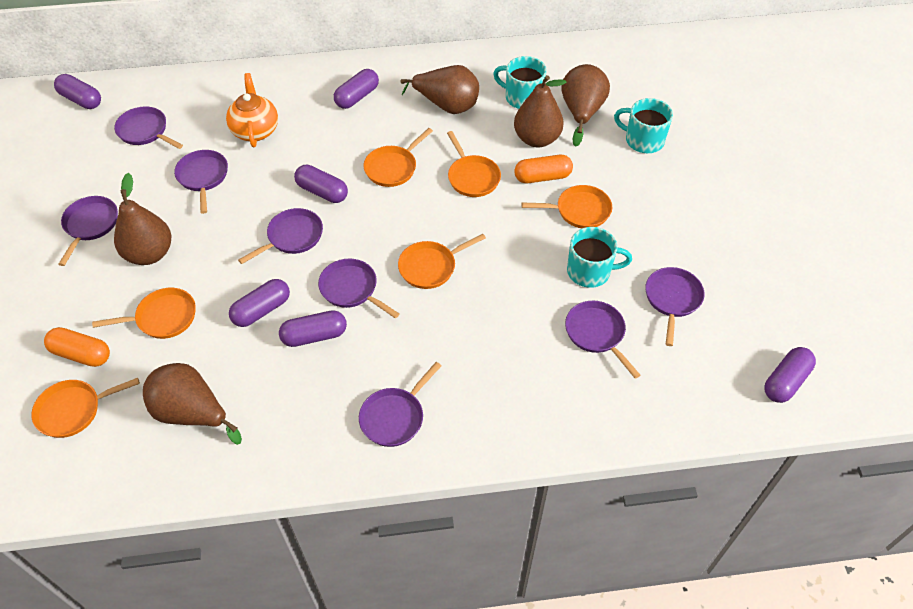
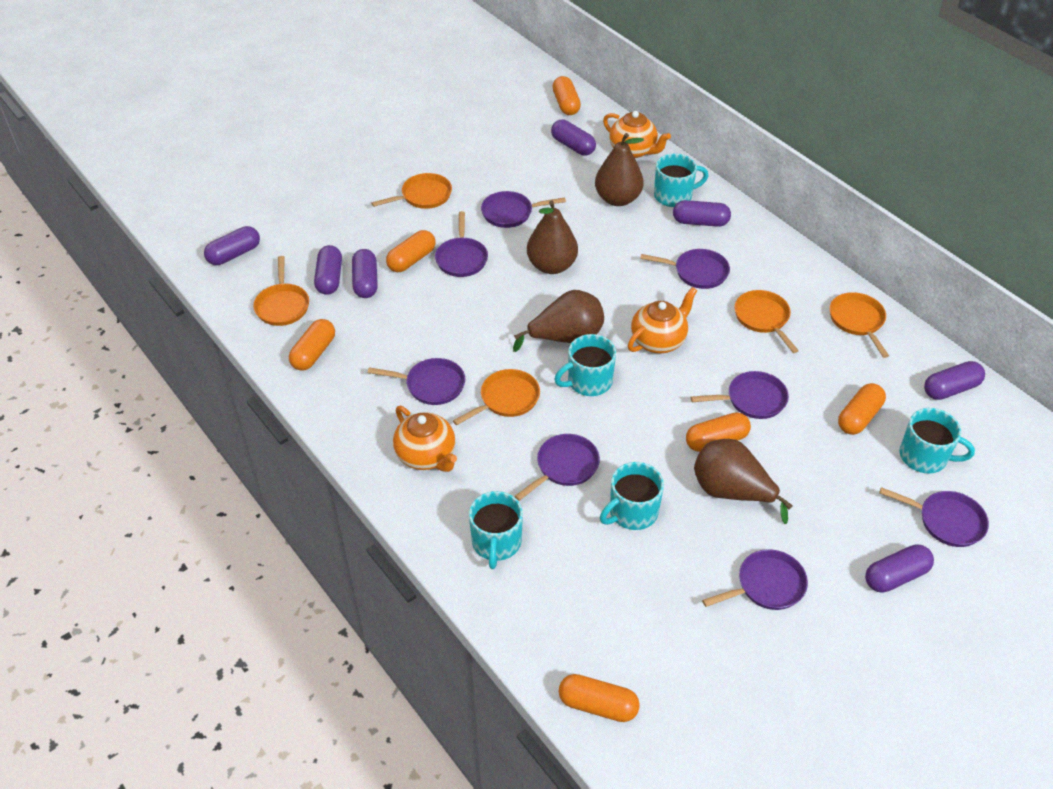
brown pear: [114,173,171,265] [143,363,242,445] [400,65,479,114] [514,75,567,147] [562,64,610,147] = 5 -> [513,290,604,352] [527,200,578,274] [595,133,644,206] [694,439,793,524] = 4
orange capsule: [44,327,110,367] [514,155,573,183] = 2 -> [289,319,335,370] [386,230,435,272] [553,76,581,115] [559,674,640,722] [686,412,751,452] [838,383,886,435] = 6
orange pan: [31,378,140,438] [92,288,196,339] [364,128,433,187] [398,234,486,289] [447,131,501,197] [522,185,612,228] = 6 -> [253,256,309,326] [372,173,452,209] [453,369,540,425] [734,290,799,353] [830,292,889,358] = 5
orange teapot: [226,73,278,147] = 1 -> [393,406,457,472] [603,111,671,158] [628,287,698,353] = 3
purple capsule: [54,74,101,109] [229,279,290,327] [279,310,347,347] [294,165,348,203] [334,69,379,109] [764,347,816,403] = 6 -> [204,226,260,265] [314,245,342,295] [352,249,378,298] [551,120,596,156] [673,200,731,227] [865,544,934,593] [924,361,985,400] = 7
turquoise mug: [493,56,547,109] [567,227,632,288] [614,98,673,153] = 3 -> [469,491,523,569] [554,334,616,396] [600,462,664,530] [654,153,709,207] [899,408,975,473] = 5

